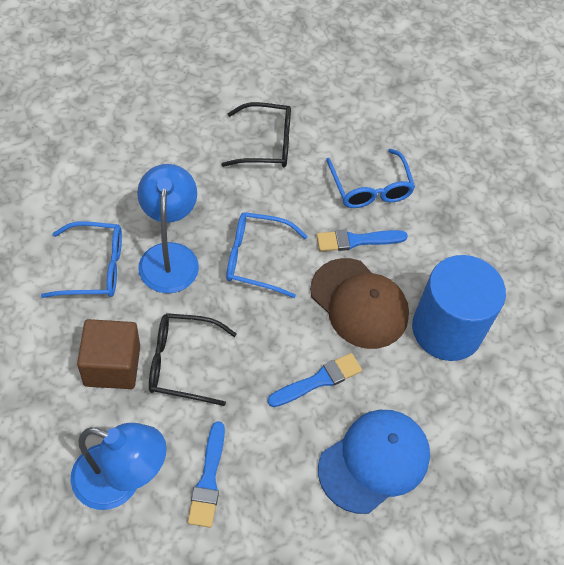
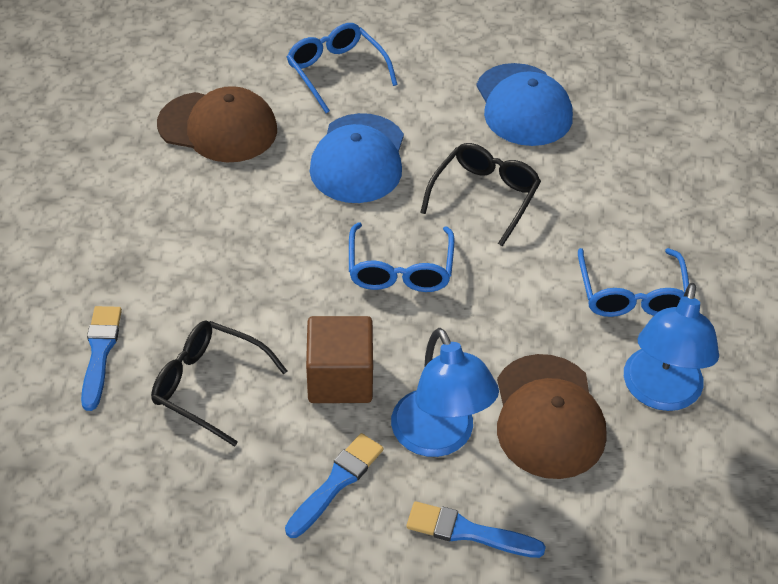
blue cap: [318,410,430,514] = 1 -> [310,113,404,203] [476,63,573,146] = 2
blue cylinder: [412,255,506,361] = 1 -> none = 0
brown cap: [310,258,409,349] = 1 -> [157,86,277,162] [497,354,607,479] = 2

